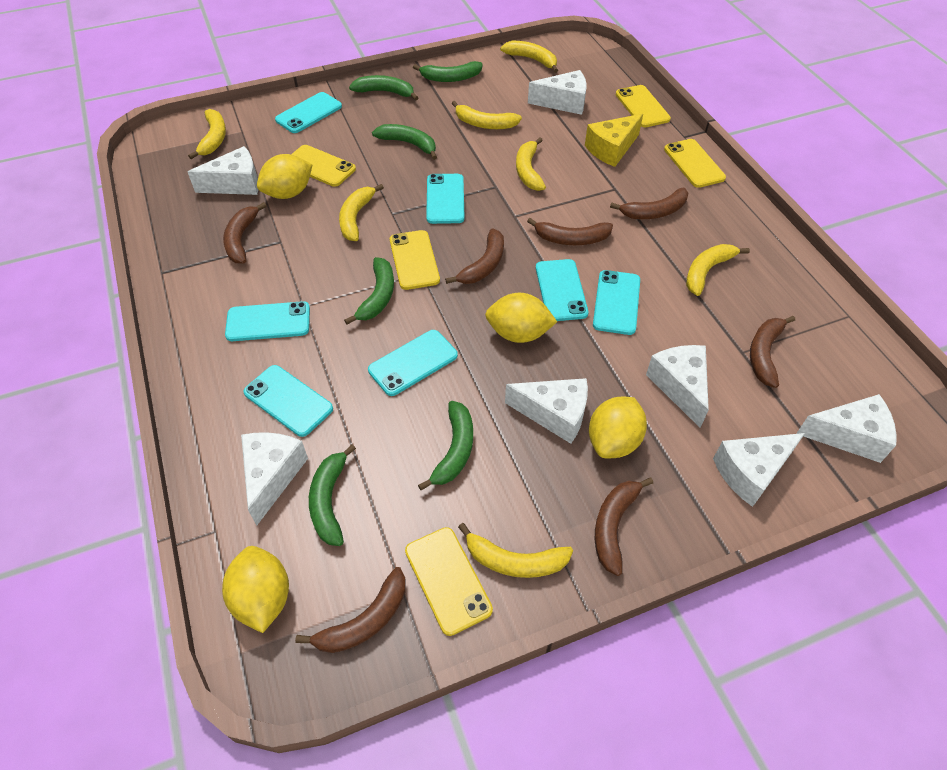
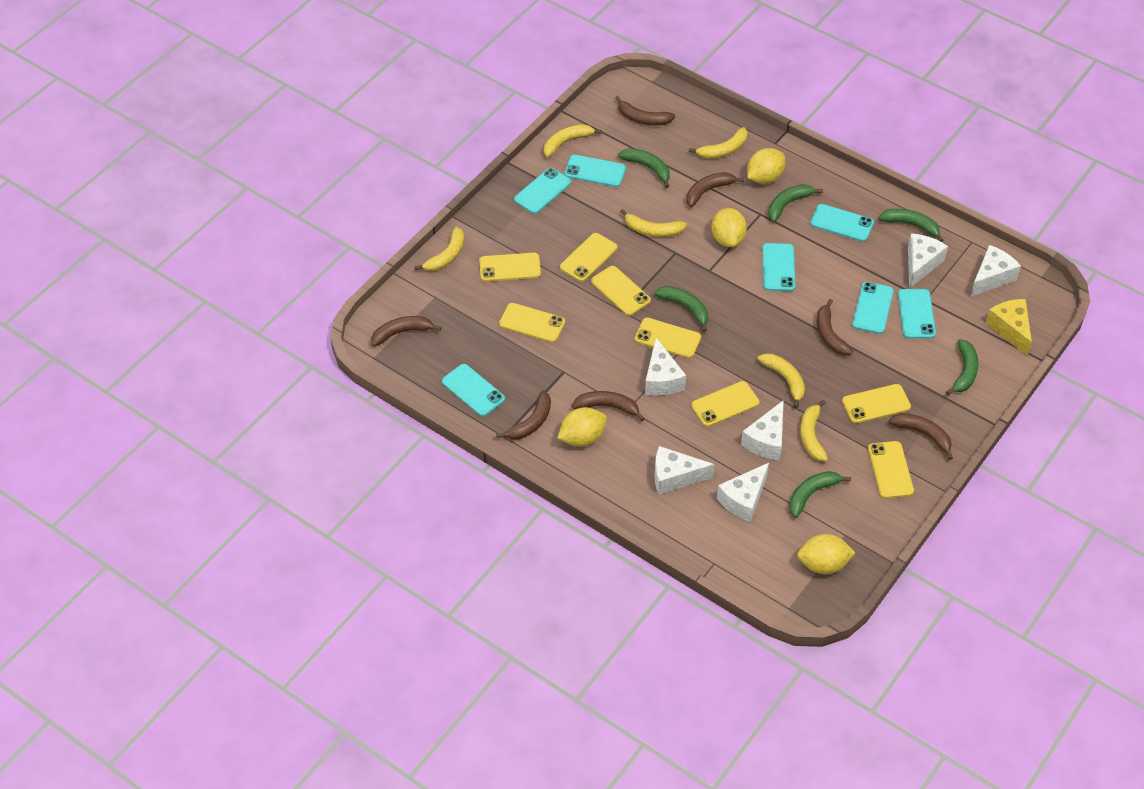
white cheese: [188,146,258,195] [241,432,308,525] [505,378,588,444] [528,70,587,115] [646,345,709,428] [713,433,805,507] [796,394,897,463] = 7 -> [645,338,686,396] [655,446,714,494] [717,463,769,522] [741,400,784,460] [908,233,948,288] [970,245,1021,297] = 6
yellow banana: [188,109,226,159] [339,184,384,241] [452,101,522,129] [458,523,573,578] [500,41,558,73] [516,137,546,191] [686,244,750,296] = 7 -> [415,226,464,271] [544,124,602,157] [620,209,687,237] [689,127,747,159] [757,353,805,408] [800,400,828,461] = 6
yellow phone: [291,145,356,187] [390,230,440,290] [405,527,493,636] [616,85,671,127] [664,139,726,188] = 5 -> [479,253,541,282] [499,303,565,343] [560,233,618,282] [591,266,651,316] [635,318,701,358] [691,381,759,427] [842,384,911,424] [868,441,914,498] = 8

